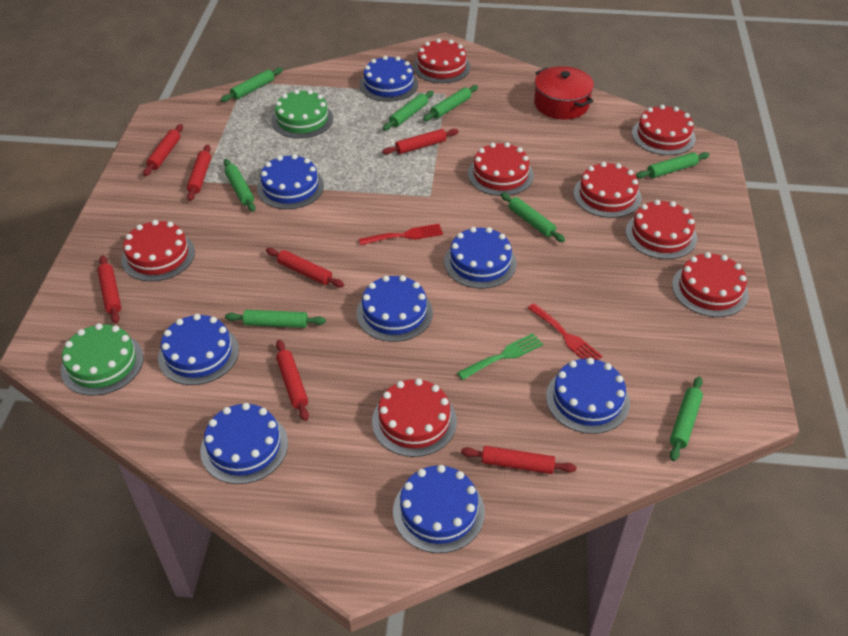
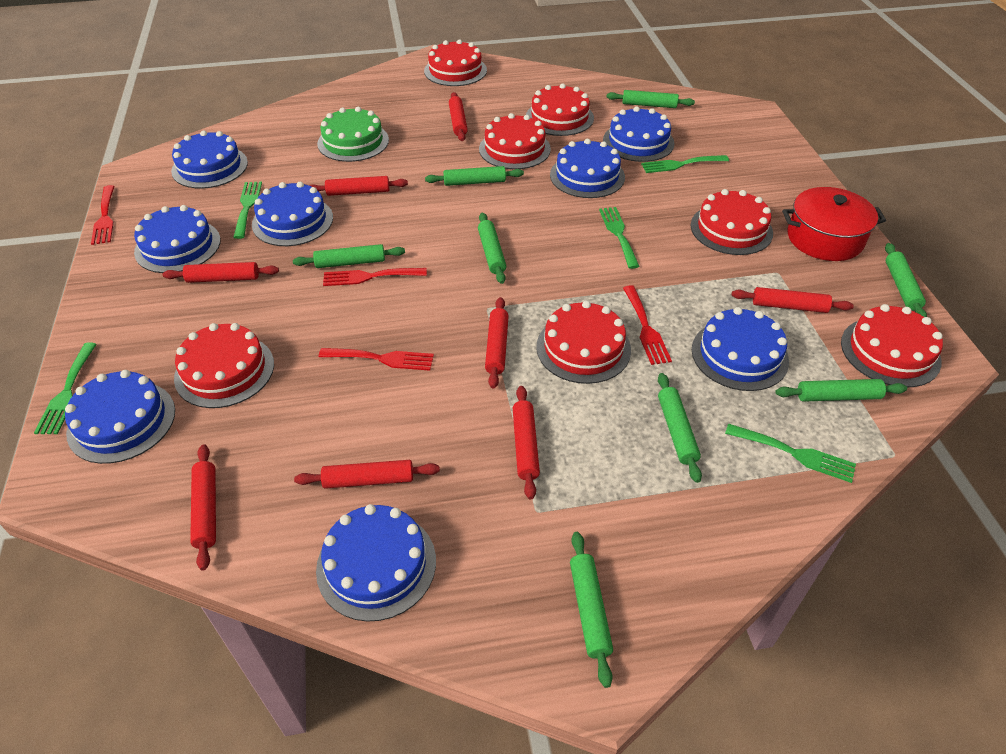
green cake: [61,323,143,396] [272,90,333,138] = 2 -> [317,107,389,162] = 1
green fork: [457,333,543,380] = 1 -> [34,343,97,434] [233,182,262,239] [599,207,640,269] [641,155,729,173] [725,424,856,483] = 5
red cake: [121,220,195,281] [372,378,457,457] [413,39,471,83] [468,142,534,196] [573,162,642,218] [626,200,697,259] [632,105,696,155] [672,252,749,317] = 8 -> [174,323,274,408] [424,39,487,86] [479,113,551,169] [526,84,594,136] [536,301,631,384] [691,189,773,255] [841,304,943,387] = 7
red fork: [359,224,443,246] [528,303,602,360] = 2 -> [91,185,115,245] [319,348,434,371] [323,268,427,286] [623,285,672,365] = 4
red rolling pin: [97,255,121,324] [143,124,183,176] [187,145,211,201] [266,248,344,288] [276,340,309,421] [382,129,459,155] [461,446,577,474] = 7 -> [163,262,279,283] [190,444,216,571] [294,460,440,489] [309,176,408,196] [449,92,468,141] [485,297,509,389] [513,386,540,499] [732,287,854,313] = 8

